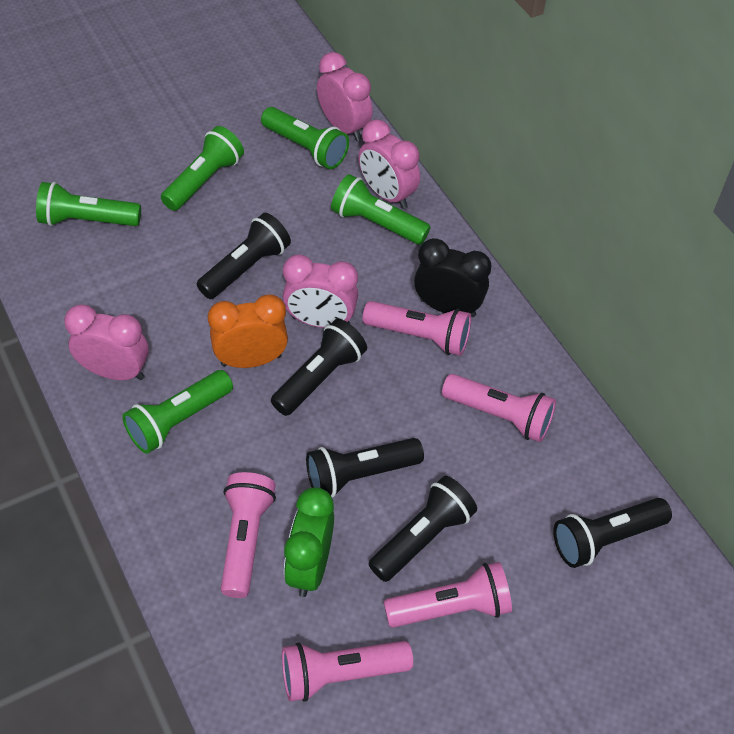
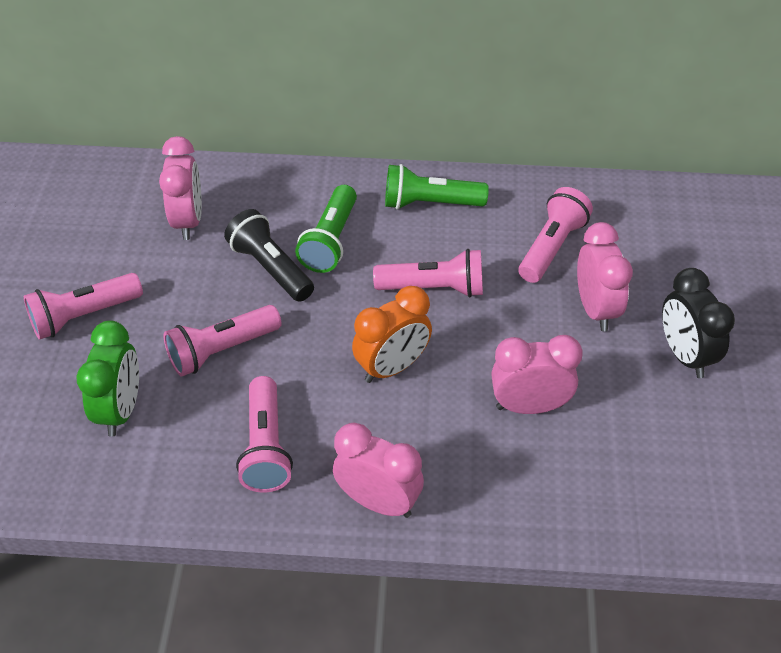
black flashlight: [197,213,291,299] [271,319,367,416] [306,438,424,498] [369,476,477,582] [553,498,672,568] = 5 -> [224,209,314,302] = 1
green flashlight: [36,182,141,226] [122,370,233,454] [161,126,244,211] [261,107,349,169] [331,174,431,245] = 5 -> [295,185,357,273] [385,164,489,210] = 2

